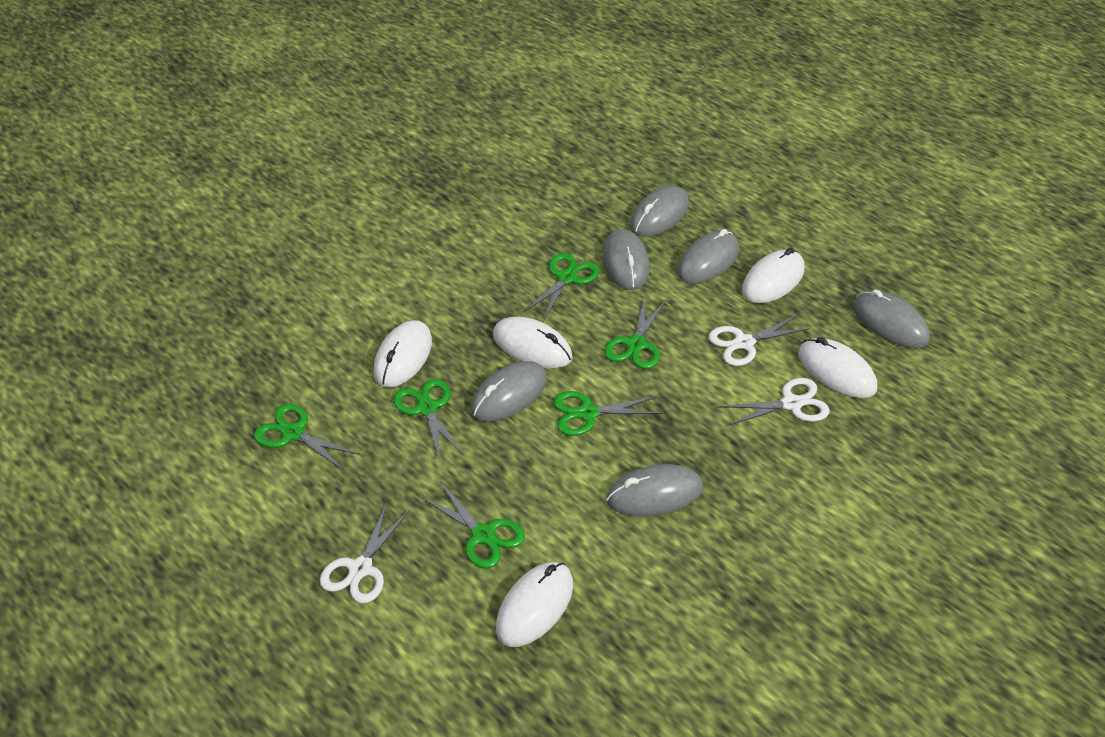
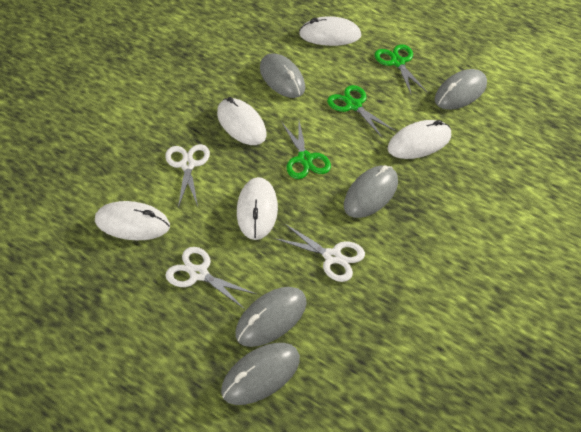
green scissors: [254,404,360,470] [393,379,464,461] [421,482,525,569] [524,253,599,321] [553,391,662,436] [605,299,666,369] = 6 -> [282,121,331,179] [327,85,396,138] [374,44,427,94] = 3
grey mouse: [471,361,547,422] [603,229,649,290] [606,464,703,517] [630,186,689,237] [677,229,739,284] [853,289,930,348] = 6 -> [221,343,300,405] [235,287,307,347] [260,54,305,98] [344,165,398,218] [435,69,487,110] = 5

